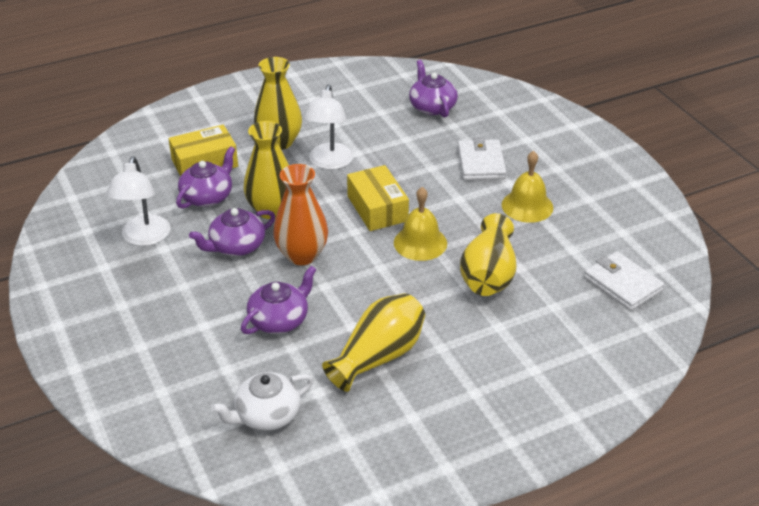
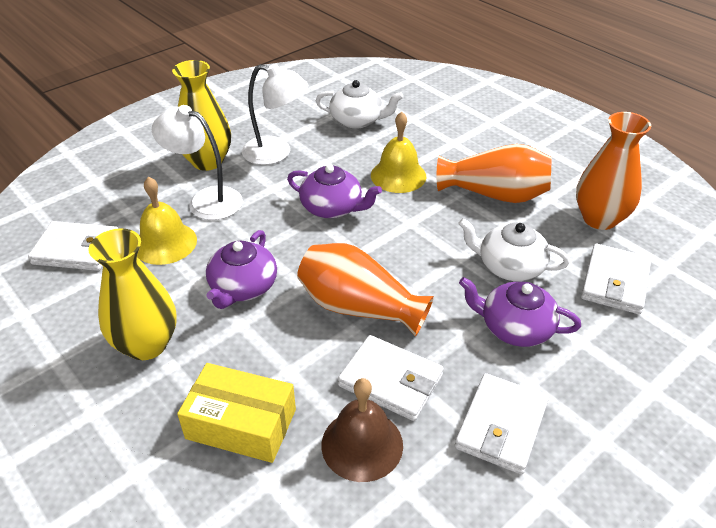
brown bell: none = 0 -> [321,378,403,482] = 1
orange vase: [273,164,328,265] = 1 -> [297,243,434,336] [437,144,551,203] [576,112,651,230] = 3
purple teapot: [176,146,235,209] [189,208,275,256] [241,266,317,334] [409,60,458,118] = 4 -> [206,230,277,309] [287,164,382,218] [459,277,581,347] = 3
white teapot: [211,372,313,431] = 1 -> [316,80,403,129] [458,218,570,281] = 2
white wallet: [458,137,506,180] [584,252,664,311] = 2 -> [28,221,118,271] [338,335,444,421] [455,373,549,475] [581,244,651,314] = 4
yellow box: [169,125,238,176] [347,165,409,231] = 2 -> [177,363,296,463] = 1
yellow vase: [244,121,289,219] [254,57,302,150] [322,293,425,392] [460,213,516,296] = 4 -> [88,228,177,360] [172,60,231,171] = 2

